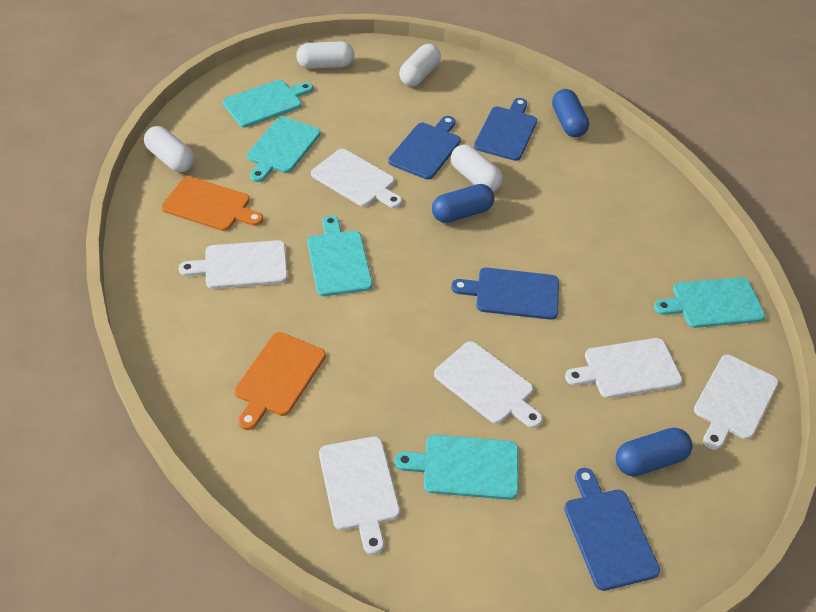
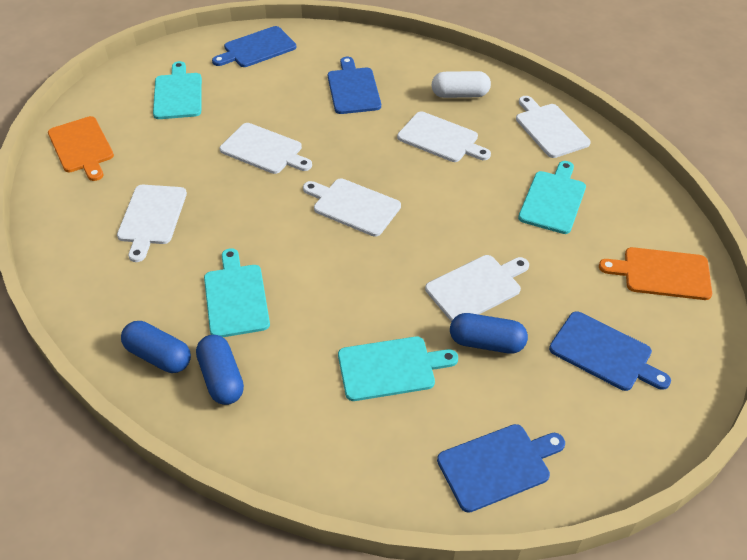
turquoise cutting board: [223,80,313,128] [247,117,321,182] [307,215,372,296] [394,435,518,500] [654,277,765,328] = 5 -> [153,61,202,119] [204,248,270,337] [338,337,458,401] [518,161,586,234] = 4
white capsule: [144,126,194,172] [296,41,354,69] [399,44,441,86] [451,144,503,192] = 4 -> [432,71,491,98] = 1

